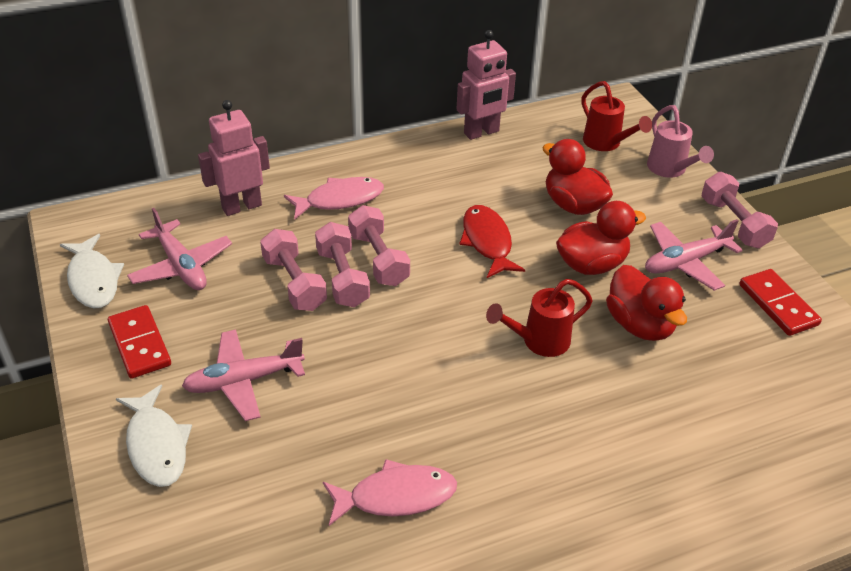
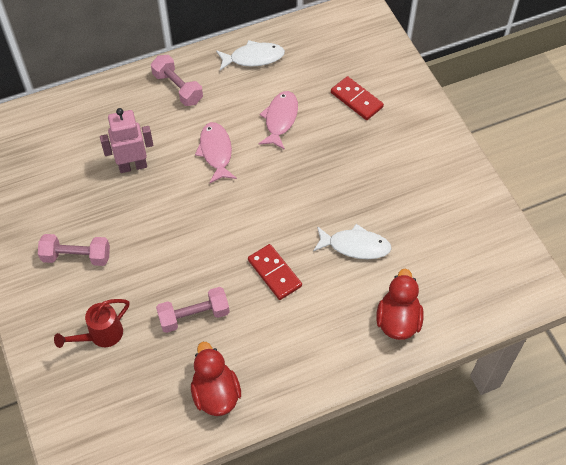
pink dumbbell: [260,229,327,311] [315,222,370,307] [348,205,410,286] [702,172,778,248] = 4 -> [38,234,110,266] [151,55,203,106] [156,287,230,333] = 3
pink plane: [127,208,232,290] [182,330,305,421] [645,219,743,291] = 3 -> none = 0
pink robot: [198,100,270,216] [457,30,516,140] = 2 -> [100,108,153,173] = 1
pink watering can: [647,105,714,178] = 1 -> none = 0
red duck: [542,139,613,215] [556,201,646,275] [606,265,687,341] = 3 -> [191,342,241,416] [376,269,423,340] = 2
red fish: [459,205,525,278] = 1 -> none = 0
red watering can: [486,279,593,357] [581,81,652,151] = 2 -> [54,299,129,348] = 1

